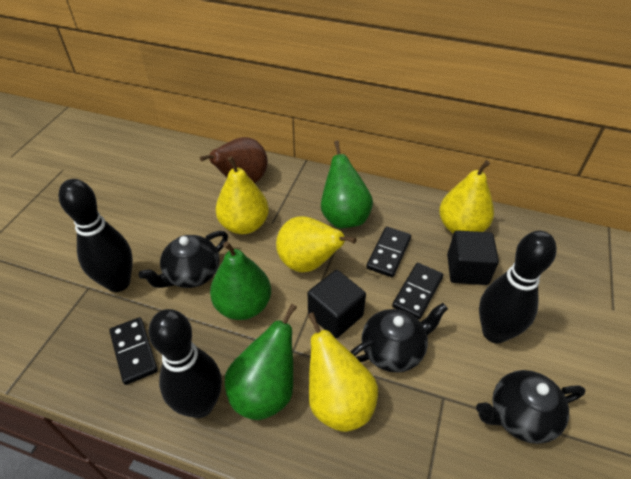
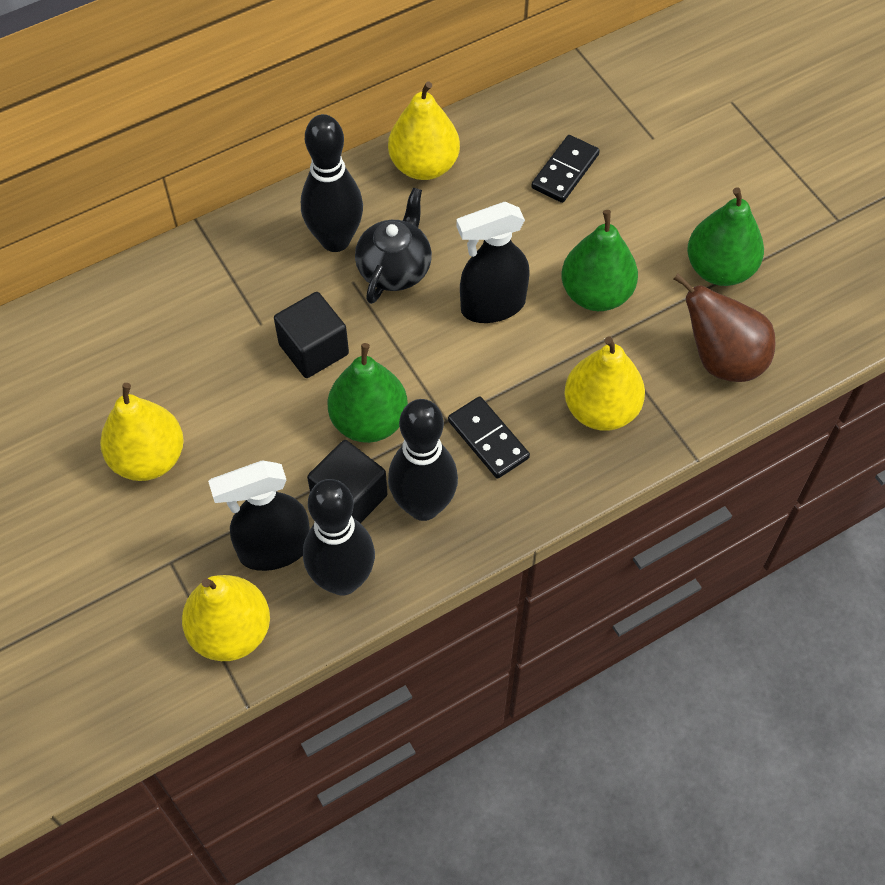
black domino: [109,317,158,385] [366,227,411,277] [392,263,443,319] = 3 -> [448,396,530,479] [531,135,600,203] = 2
black spray bottle: none = 0 -> [208,460,310,571] [456,202,530,323] = 2
black teapot: [139,231,228,288] [350,303,448,373] [476,370,585,444] = 3 -> [355,187,432,304] = 1

